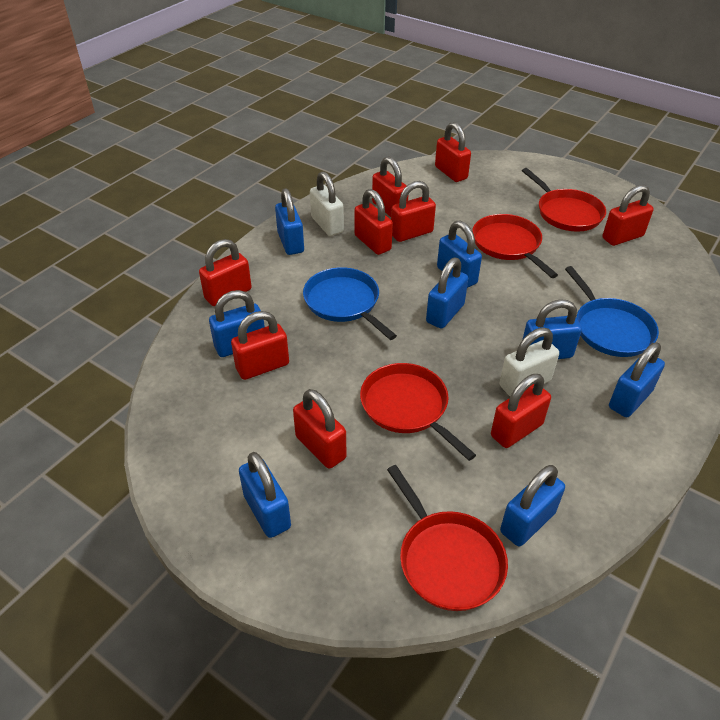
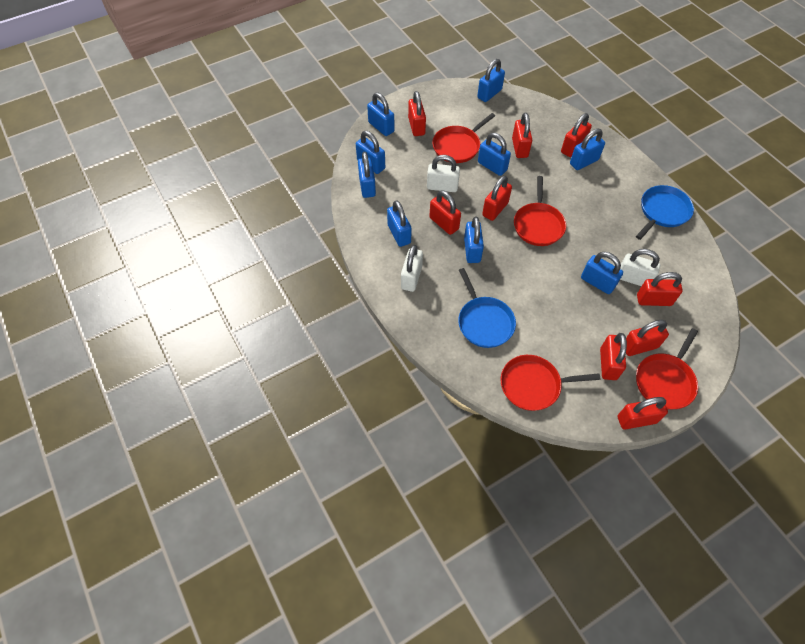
blue padlock: [209,290,265,357] [239,452,291,538] [275,188,304,255] [426,258,468,329] [437,220,482,288] [500,465,565,546] [522,299,582,359] [609,342,665,417] = 8 -> [356,131,385,174] [358,152,376,198] [367,92,395,136] [387,200,412,247] [464,217,484,263] [477,59,505,102] [478,133,511,176] [570,129,605,170] [581,252,623,294] = 9
white padlock: [310,171,344,236] [500,328,559,397] = 2 -> [401,245,423,292] [427,155,460,192] [620,249,660,286] = 3

